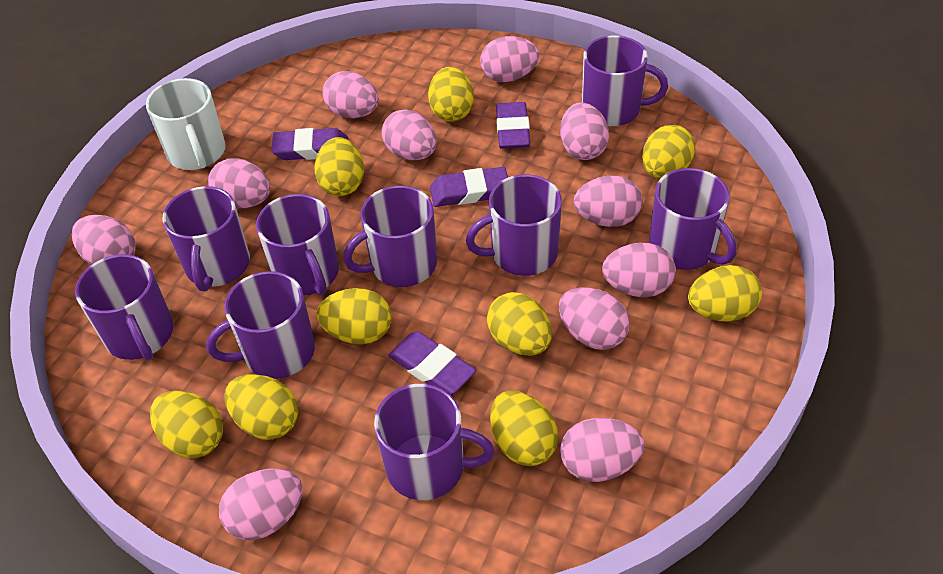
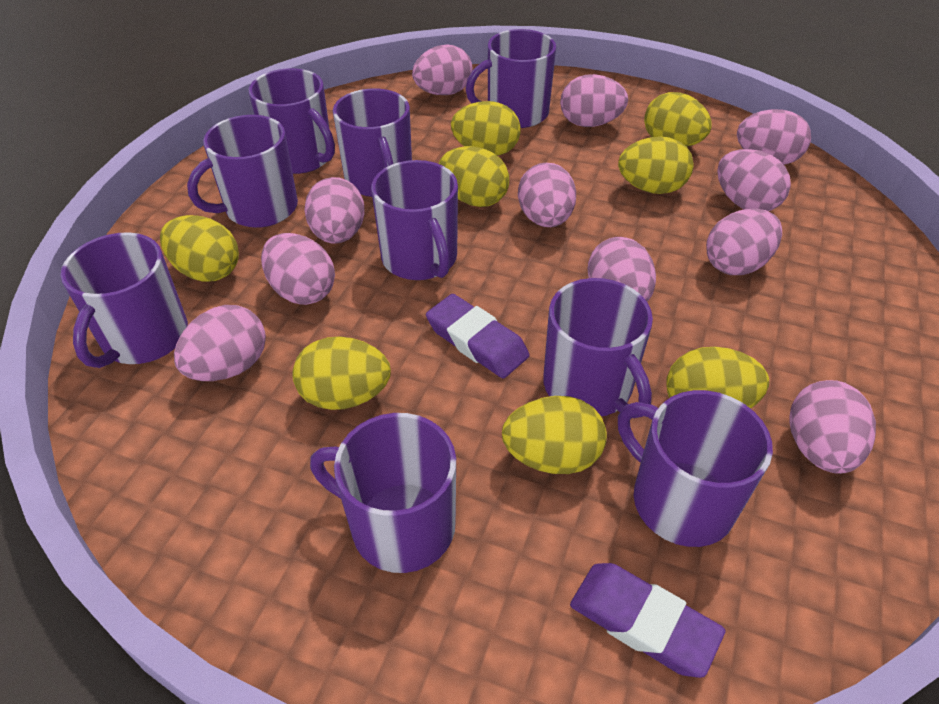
purple eraser: [271,128,348,160] [388,331,476,395] [430,167,508,207] [496,102,530,149] = 4 -> [426,294,530,379] [570,563,726,678] = 2
white mug: [146,78,226,170] = 1 -> none = 0
yellow egg: [150,391,223,458] [224,374,298,440] [315,137,364,196] [316,288,392,344] [428,67,474,122] [487,292,552,355] [490,391,559,466] [642,125,695,179] [688,265,762,322] = 9 -> [160,215,239,282] [292,337,391,410] [439,146,509,207] [451,101,520,156] [502,396,607,474] [618,136,694,194] [644,92,711,147] [666,347,769,409] = 8

